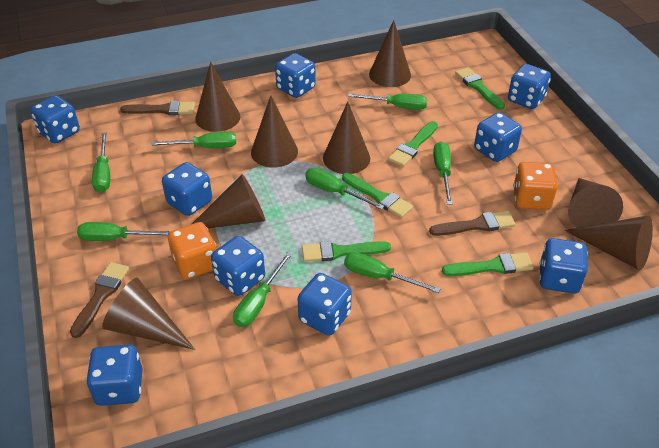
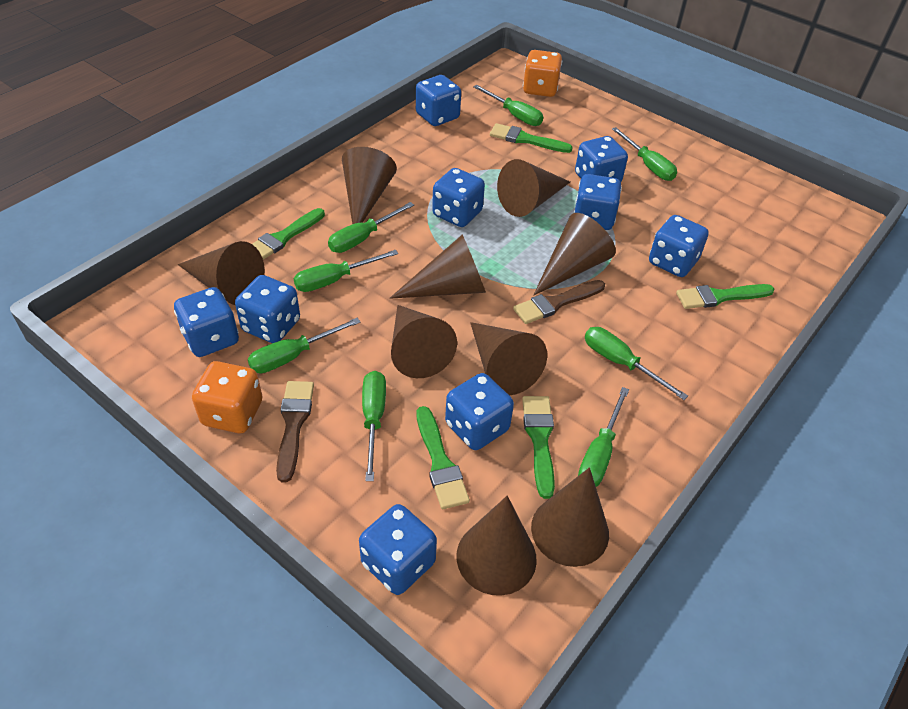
brown brush: [70,262,129,338] [120,101,195,115] [429,211,515,236] = 3 -> [276,381,314,483] [513,280,605,324] = 2
brown cone: [102,278,195,350] [192,174,265,228] [195,62,240,132] [251,95,298,168] [323,102,370,174] [369,20,411,87] [565,215,653,270] [568,178,623,228] = 8 -> [178,241,265,305] [342,147,397,224] [390,234,486,299] [391,305,457,378] [456,496,537,596] [470,322,547,396] [497,159,570,217] [531,467,609,567] [533,213,616,296] = 9

